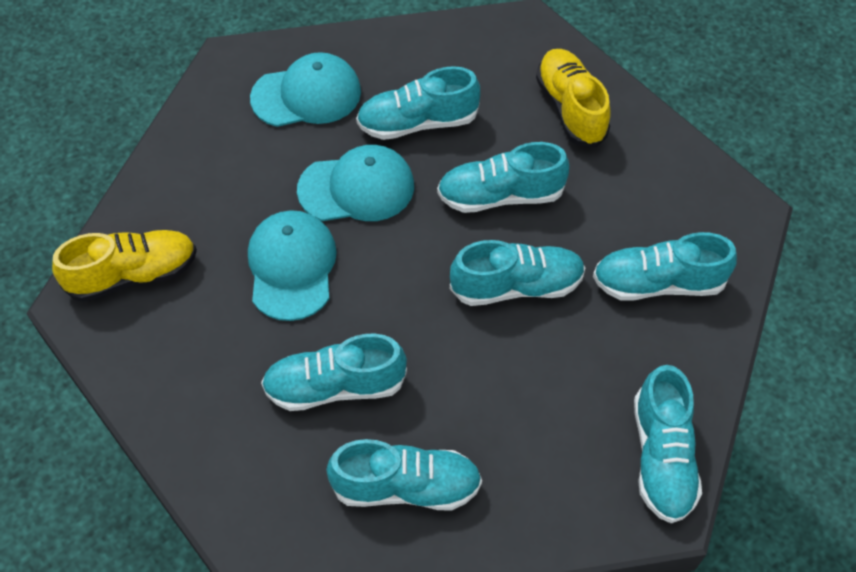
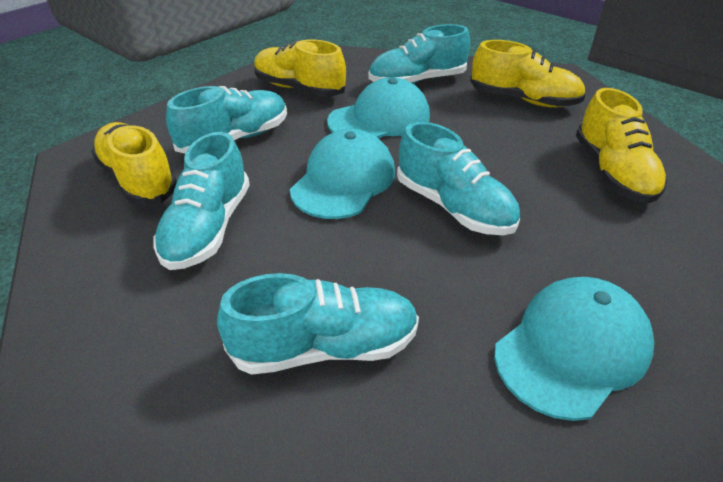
turquoise shoe: [261,334,407,411] [326,439,482,510] [356,66,480,140] [437,142,569,213] [450,240,585,306] [593,232,737,301] [634,365,702,523] = 7 -> [153,132,250,270] [166,86,287,154] [217,273,419,375] [368,24,470,84] [397,122,520,235] = 5
yellow shoe: [52,230,197,302] [536,49,611,148] = 2 -> [91,122,177,206] [254,39,346,97] [470,40,586,107] [576,88,668,204] = 4

